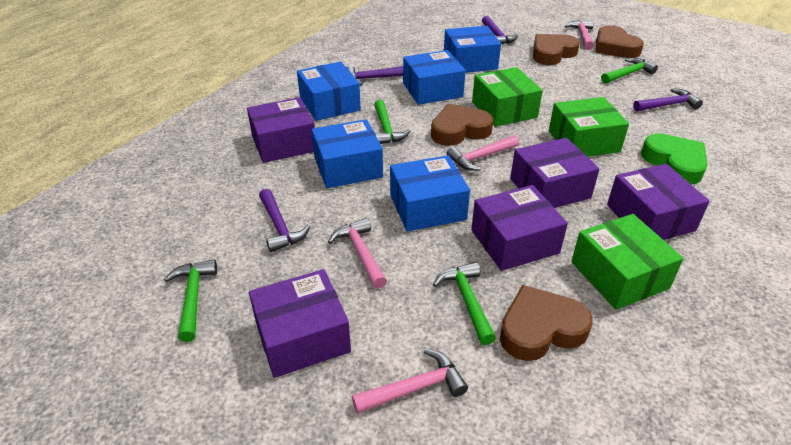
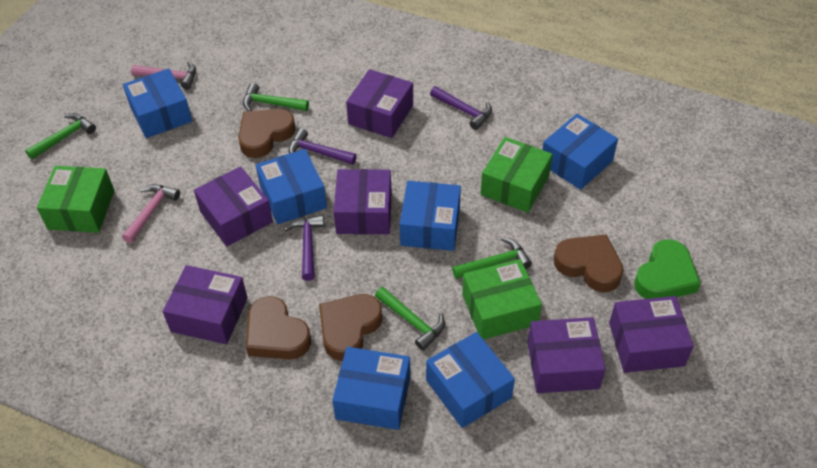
blue box: [297,62,361,121] [312,119,383,188] [390,155,470,232] [403,50,466,105] [444,26,501,73] = 5 -> [123,68,192,138] [256,149,327,225] [332,347,411,430] [400,181,461,251] [426,332,515,428] [542,114,618,190] = 6
pink hammer: [328,218,387,289] [352,349,468,414] [447,135,519,171] [565,20,594,50] = 4 -> [122,184,180,243] [131,61,196,89] = 2
purple box: [247,97,315,163] [249,269,351,378] [471,185,568,271] [510,138,600,208] [607,164,710,240] = 5 -> [163,265,248,344] [194,166,273,247] [334,169,392,234] [346,69,413,138] [528,317,606,393] [609,296,694,373] = 6
purple hammer: [259,189,310,252] [346,65,403,85] [482,16,518,44] [633,88,703,112] = 4 -> [284,215,324,281] [288,128,357,165] [430,86,492,130] = 3

